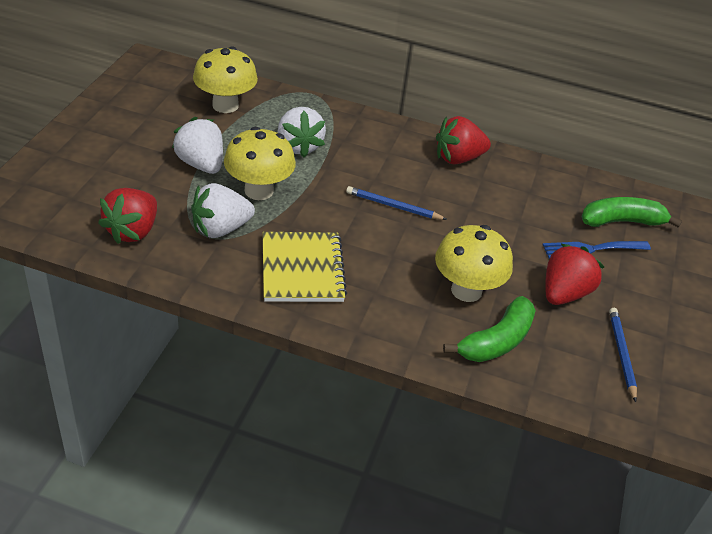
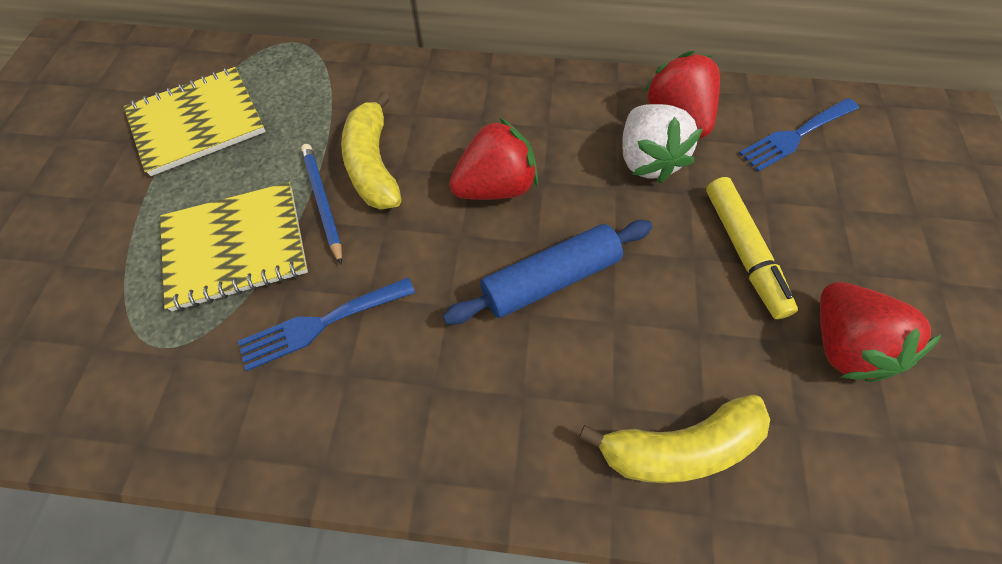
blue fork: [542,241,651,259] = 1 -> [238,277,415,371] [739,98,859,172] = 2
blue pencil: [346,186,447,220] [609,308,637,402] = 2 -> [301,144,342,265] = 1
blue rolling pin: none = 0 -> [443,220,652,324] = 1
green banana: [443,296,536,362] [581,197,682,228] = 2 -> none = 0
white strawberry: [172,117,223,174] [191,183,255,238] [277,107,326,158] = 3 -> [622,104,703,183] = 1
yellow banana: none = 0 -> [341,92,402,210] [579,395,770,483] = 2
yellow marker: none = 0 -> [706,177,798,319] = 1
yellow mushroom: [193,46,258,113] [224,127,296,200] [435,225,513,302] = 3 -> none = 0
yellow notebook: [263,232,347,302] = 1 -> [124,67,266,176] [160,182,308,311] = 2

